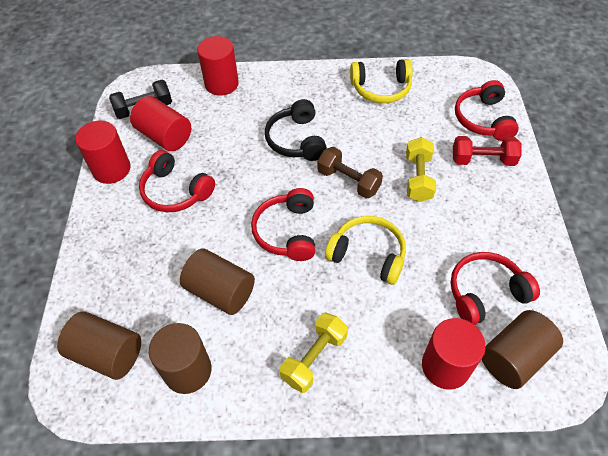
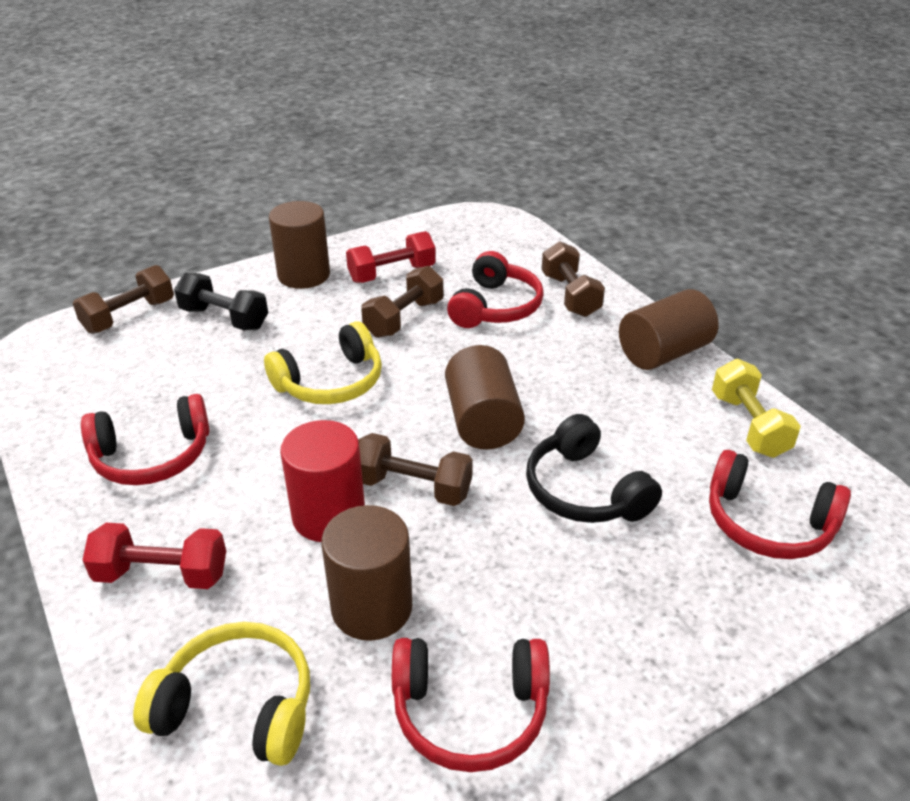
brown dumbbell: [318,147,383,199] = 1 -> [73,265,174,334] [358,433,473,506] [361,266,443,338] [541,241,605,317] = 4
red cylinder: [75,121,131,184] [130,96,191,151] [197,36,239,95] [422,318,486,390] = 4 -> [280,420,365,542] = 1
red dumbbell: [453,136,521,166] = 1 -> [83,523,226,589] [346,231,436,283] = 2
yellow dumbbell: [280,313,348,393] [406,137,436,202] = 2 -> [712,359,801,458] = 1

